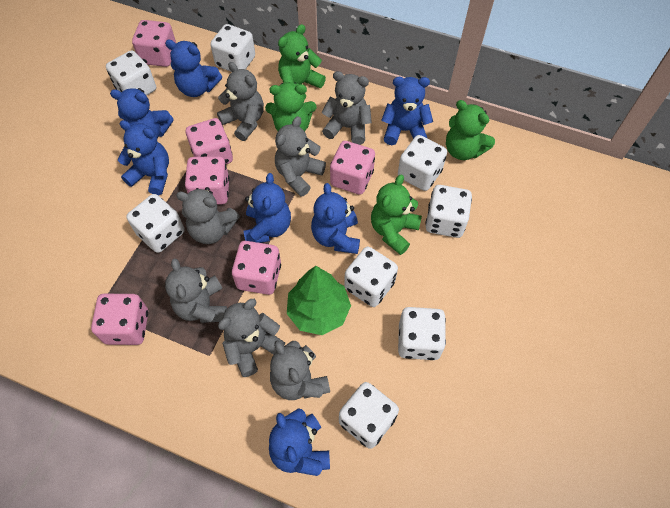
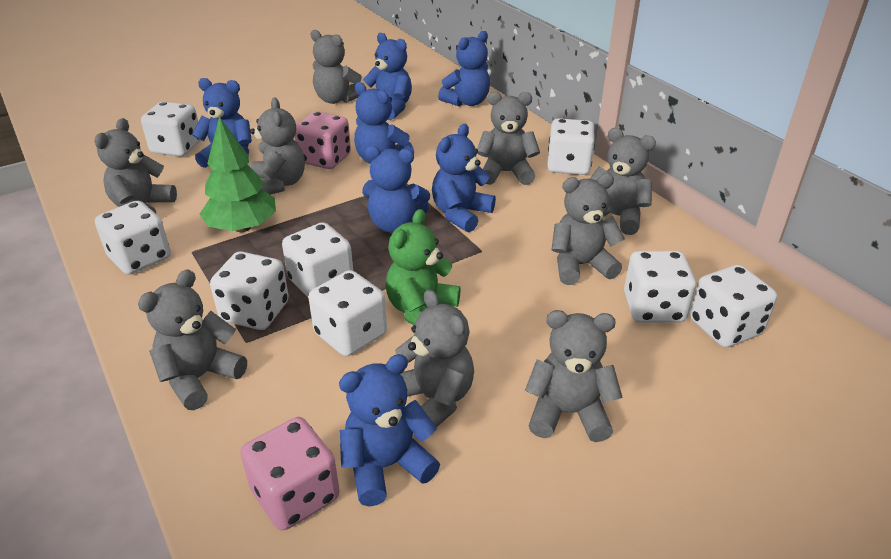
green teddy bear: [265,82,316,131] [278,24,326,100] [371,175,422,255] [446,100,495,160] = 4 -> [386,209,461,325] = 1
grey teddy bear: [165,258,227,323] [176,187,240,244] [217,62,264,141] [218,299,285,377] [270,340,330,400] [275,116,326,197] [321,71,372,145] = 7 -> [95,118,177,213] [138,270,247,410] [250,98,305,195] [311,30,362,104] [395,289,474,427] [477,92,540,185] [525,310,623,442] [551,173,625,285] [590,128,656,235] = 9
pink dice: [91,294,148,345] [132,20,176,67] [185,156,230,205] [186,118,233,164] [232,241,281,295] [330,141,375,195] = 6 -> [240,417,340,530] [295,111,351,169] = 2

